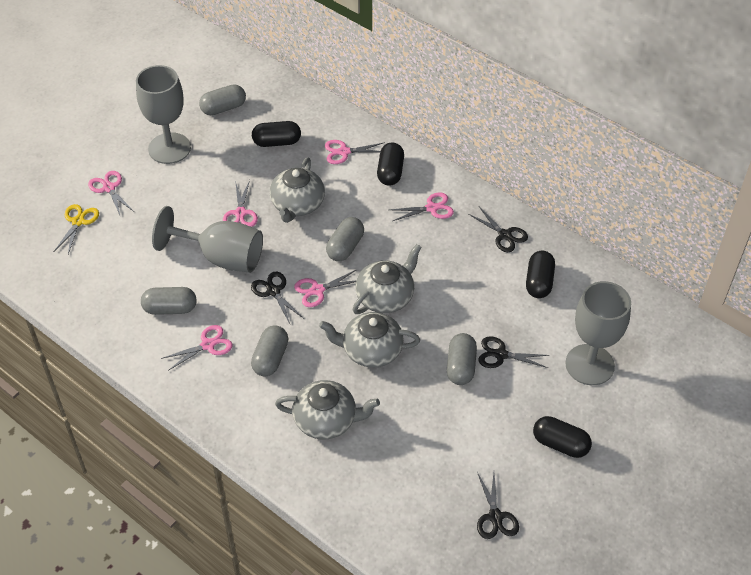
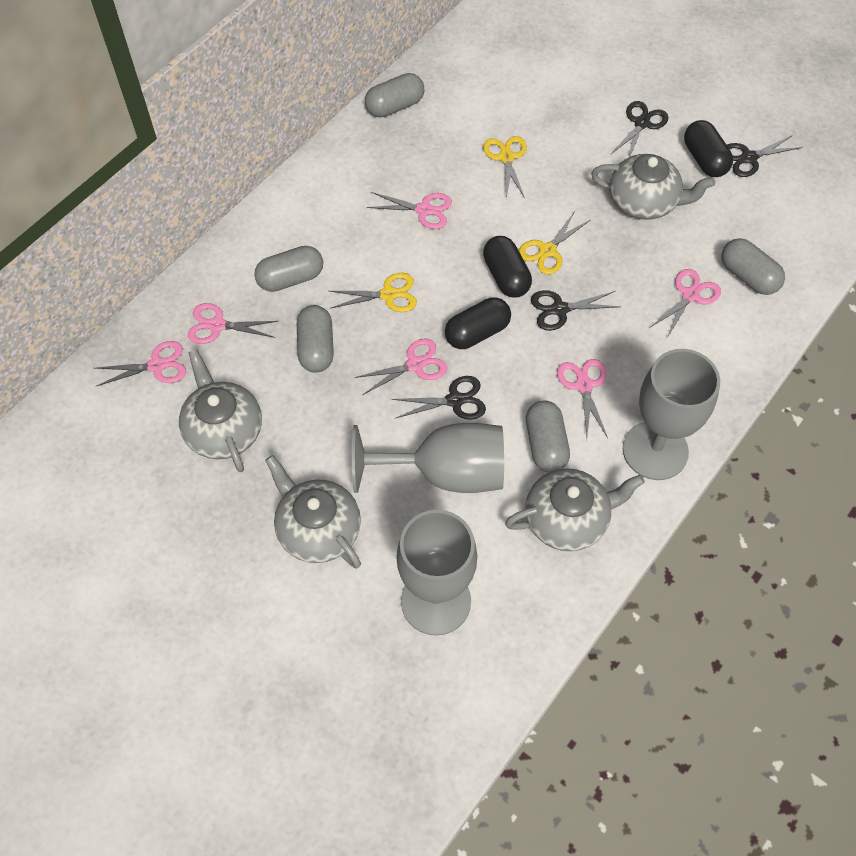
black capsule: [252,121,301,147] [377,143,404,186] [526,251,555,298] [533,416,592,458] = 4 -> [445,297,511,349] [483,236,532,298] [684,120,733,177] = 3
yellow scissors: [54,204,99,254] = 1 -> [330,273,417,312] [483,136,527,199] [519,211,590,275] = 3

